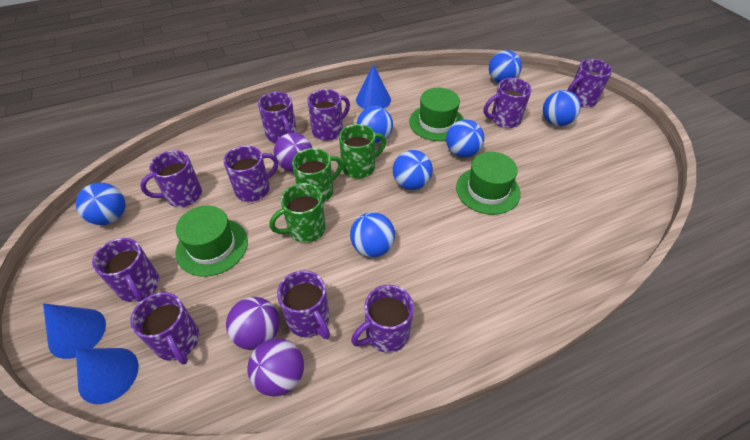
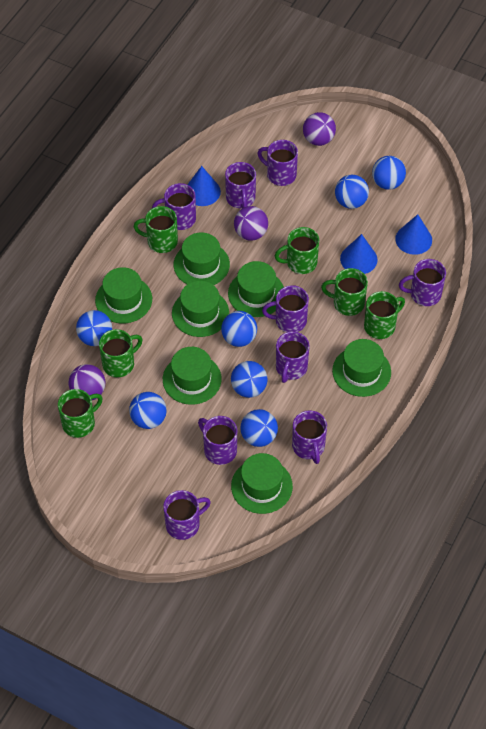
green hat: [175,205,248,277] [409,88,464,141] [456,152,521,215] = 3 -> [95,267,152,323] [163,347,222,405] [172,281,229,337] [174,232,230,285] [228,261,284,317] [231,453,293,514] [332,339,391,397] = 7
green mug: [269,183,326,243] [292,148,343,203] [339,124,386,178] = 3 -> [58,389,103,438] [99,329,143,377] [134,206,178,253] [275,227,319,274] [321,268,368,316] [364,291,405,339] = 6
purple mug: [92,238,159,302] [130,292,199,365] [140,150,202,207] [223,145,278,202] [258,92,297,143] [277,270,330,339] [307,89,350,141] [351,285,414,353] [484,78,531,128] [567,59,612,108] = 10 -> [152,183,196,230] [163,490,211,540] [198,416,237,465] [225,162,256,208] [258,140,298,186] [262,285,309,332] [276,332,309,383] [292,410,327,464] [399,259,446,306] = 9

